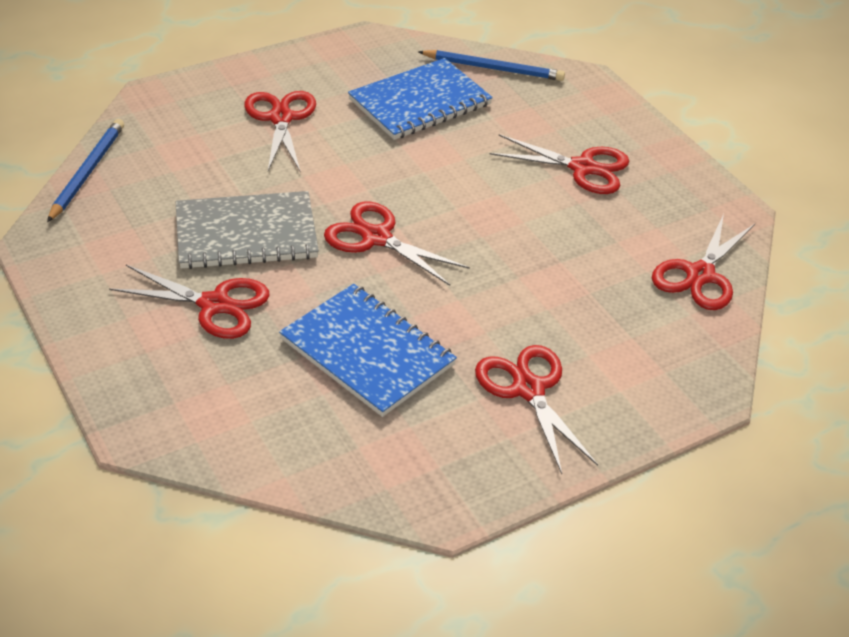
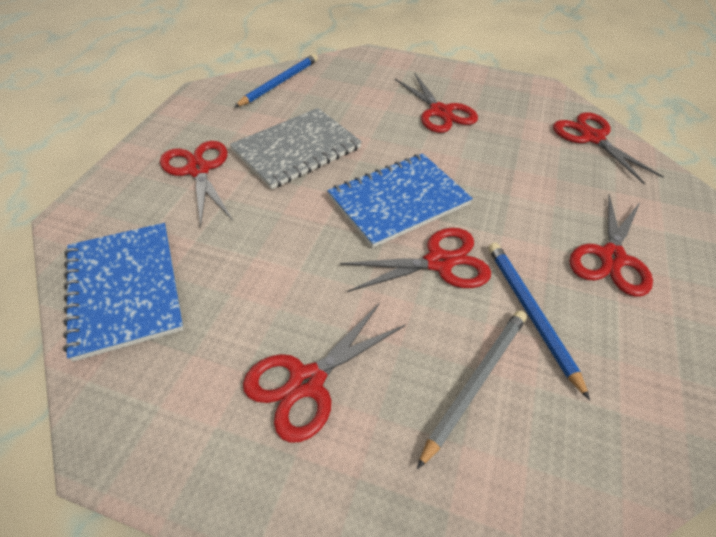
grey pencil: none = 0 -> [417,310,527,469] = 1

